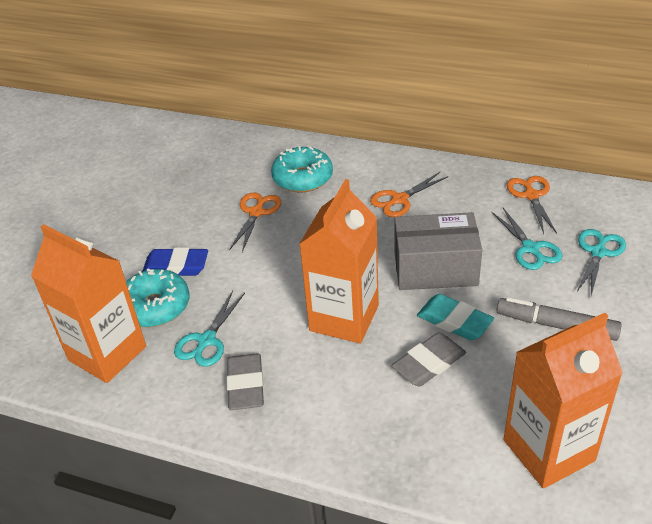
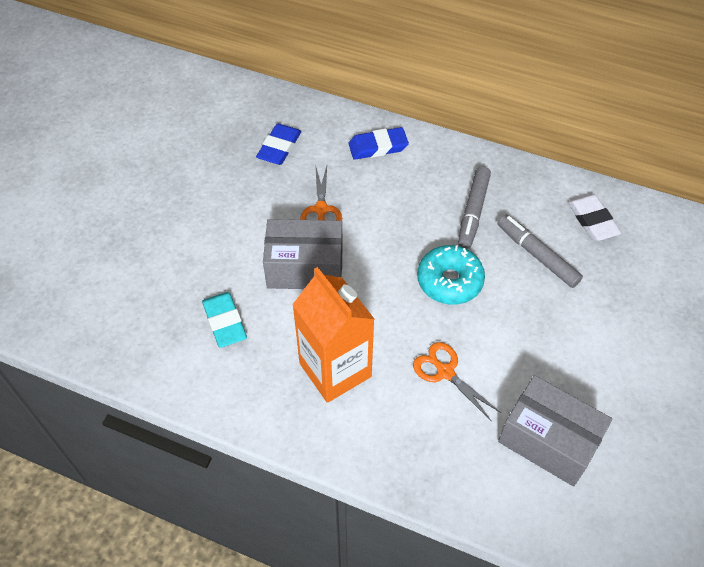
blue eraser: [142,247,208,276] = 1 -> [256,124,301,165] [348,127,409,160] = 2
grey box: [394,212,482,290] = 1 -> [263,219,343,289] [498,375,612,487] = 2
grey eraser: [227,353,264,410] [392,332,466,387] = 2 -> none = 0
grey marker: [497,297,622,341] = 1 -> [458,166,491,249] [498,215,583,288] = 2
orange carton: [31,224,146,383] [299,179,379,344] [503,313,623,488] = 3 -> [292,267,375,403] = 1
orange scissors: [229,192,281,252] [370,172,449,217] [506,176,557,233] = 3 -> [300,164,342,221] [413,342,501,422] = 2
turquoise donut: [126,269,189,327] [271,146,333,192] = 2 -> [417,245,485,305] = 1
turquoise scissors: [174,291,245,367] [491,208,562,270] [577,229,626,295] = 3 -> none = 0
white eraser: none = 0 -> [568,194,621,241] = 1

